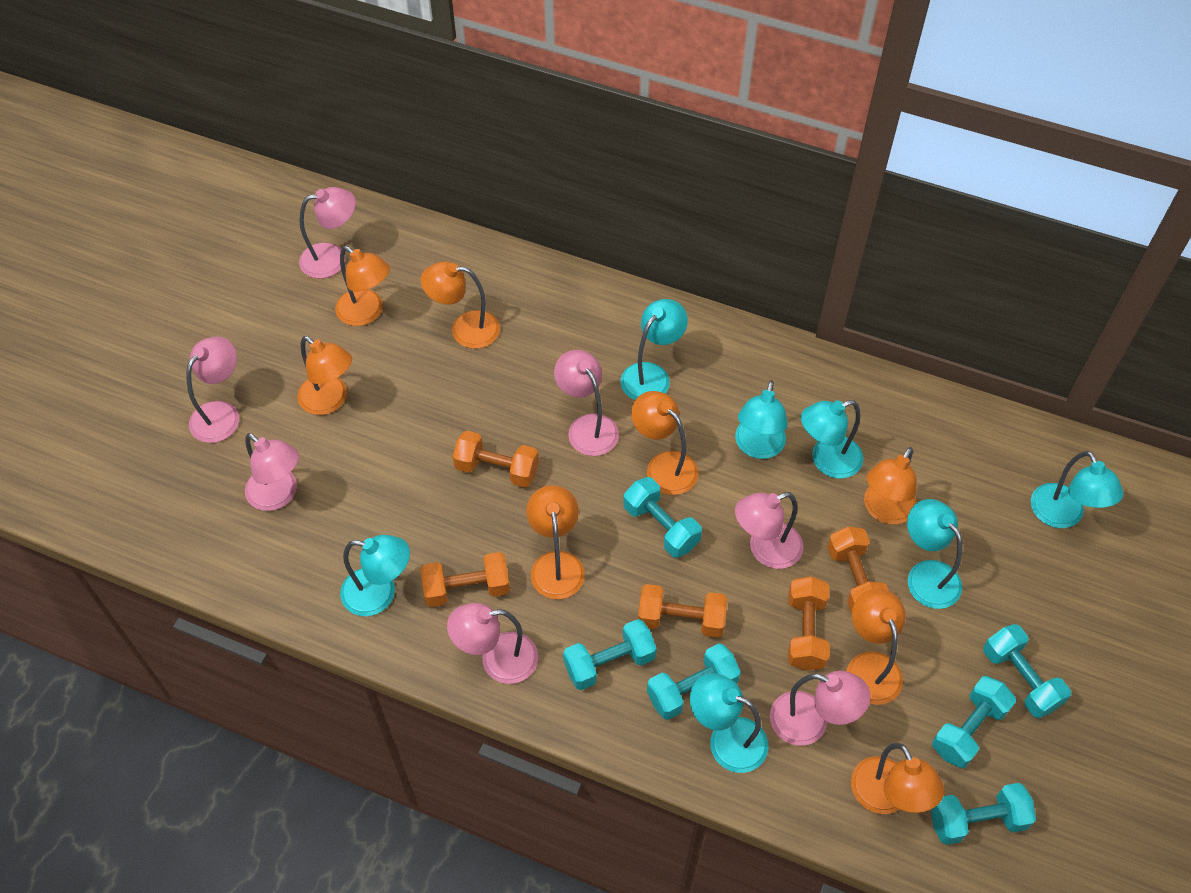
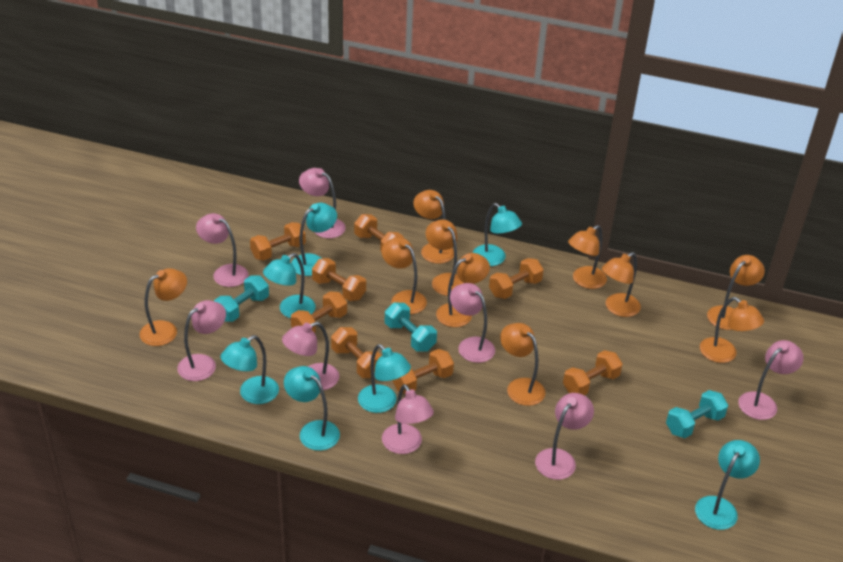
orange dumbbell: [421,552,510,607] [453,431,539,488] [638,584,727,638] [788,576,830,671] [827,527,889,614] = 5 -> [250,222,306,261] [291,291,347,333] [312,258,366,301] [331,327,382,378] [354,214,404,253] [392,349,454,394] [489,258,544,299] [563,350,622,395] = 8
orange lamp: [297,336,352,415] [335,246,390,326] [421,261,500,349] [526,485,585,599] [631,391,698,495] [846,588,906,705] [851,743,944,814] [864,447,917,525] = 8 -> [139,268,187,346] [382,237,427,314] [413,190,454,264] [426,220,464,296] [436,253,490,327] [500,323,545,406] [568,225,607,289] [602,252,641,317] [700,297,764,363] [707,255,765,330] = 10
pink lamp: [186,336,239,443] [245,433,299,511] [299,187,356,278] [447,603,538,684] [554,350,619,456] [735,492,804,569] [770,671,871,746] = 7 -> [177,300,226,381] [196,213,249,287] [282,322,339,390] [299,168,346,238] [382,384,434,454] [450,283,495,363] [535,393,594,480] [738,340,804,420] = 8
turquoise dumbbell: [563,619,657,690] [623,477,702,558] [647,643,741,720] [931,783,1036,845] [932,676,1016,768] [983,624,1071,718] = 6 -> [214,275,269,322] [385,302,437,352] [666,390,728,438] = 3

